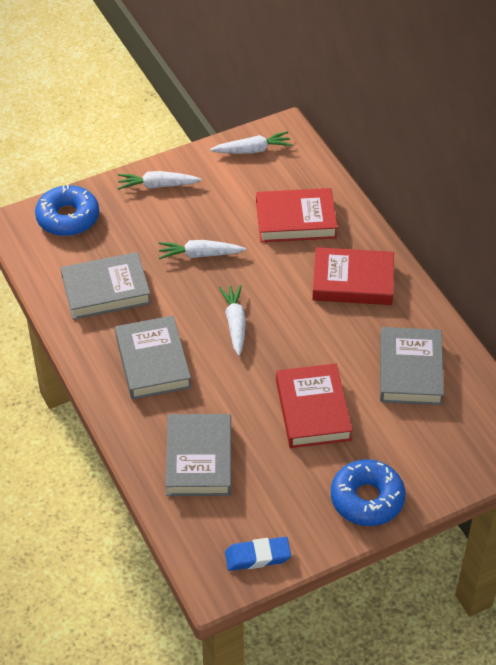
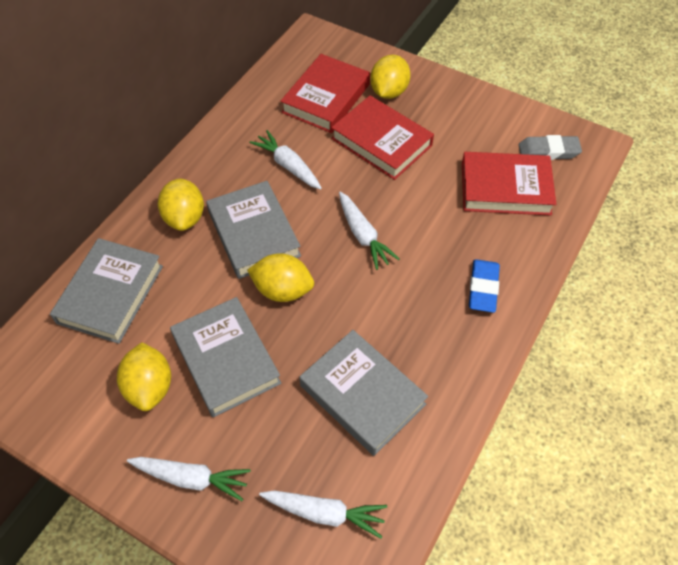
blue donut: [35,185,99,236] [331,459,405,526] = 2 -> none = 0
grey eraser: none = 0 -> [519,135,582,160] = 1
yellow lemon: none = 0 -> [117,342,171,411] [158,178,204,231] [247,253,314,302] [370,55,411,99] = 4

